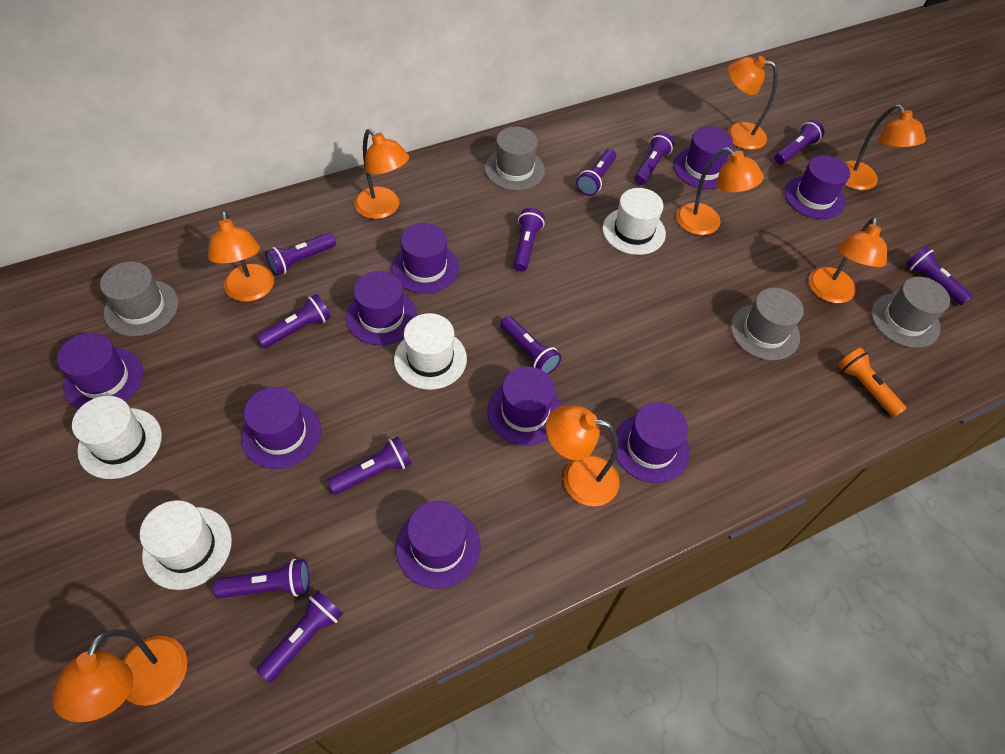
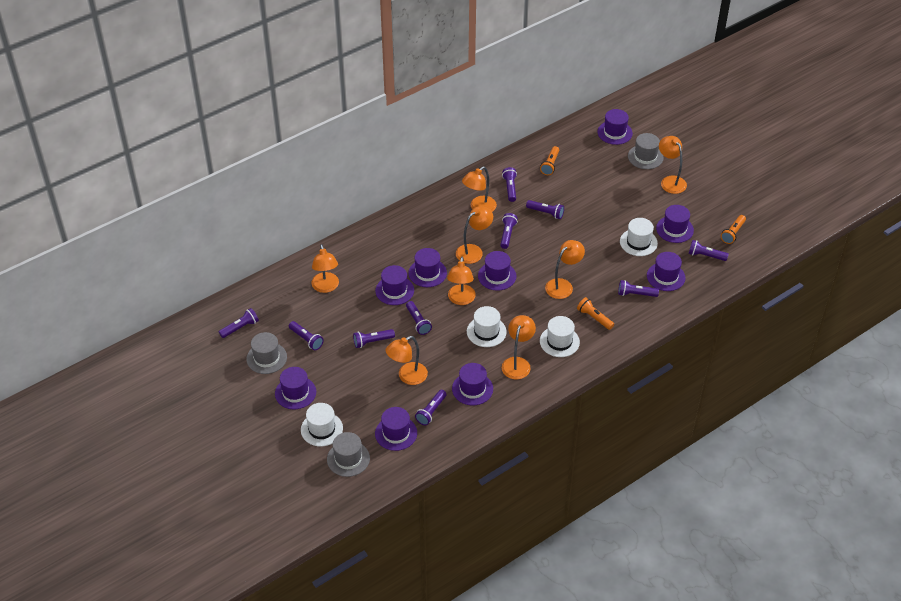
grey hat: [100,261,178,336] [485,127,545,191] [731,288,804,360] [871,277,950,348] = 4 -> [246,332,287,374] [327,432,370,477] [628,133,664,169] = 3
orange flashlight: [838,348,906,417] = 1 -> [540,146,559,175] [577,297,614,330] [721,215,746,244] = 3
purple flashlight: [213,559,310,598] [256,294,331,348] [256,590,343,683] [265,233,336,276] [327,436,412,495] [500,316,561,374] [513,208,545,272] [576,149,616,196] [634,132,674,185] [774,120,824,164] [906,246,973,305] = 11 -> [219,308,259,338] [289,321,324,350] [353,329,395,348] [406,301,432,335] [415,390,447,425] [500,213,518,249] [502,167,517,202] [526,200,564,219] [618,280,659,297] [689,240,729,261] = 10

